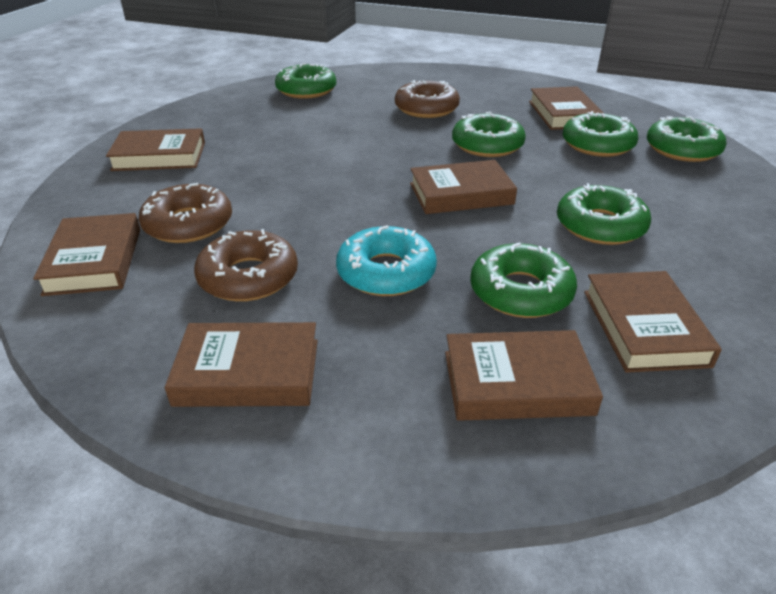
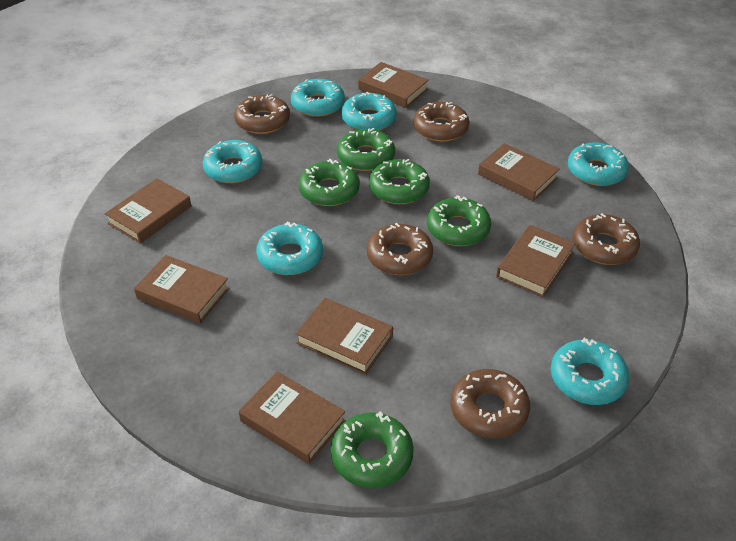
brown donut: [139,183,232,243] [194,229,298,302] [395,80,460,118] = 3 -> [234,94,290,134] [367,223,433,275] [413,102,469,142] [451,369,530,438] [572,213,640,265] = 5
green donut: [275,63,336,99] [452,112,526,157] [470,242,577,318] [557,183,651,245] [562,111,638,157] [647,116,727,162] = 6 -> [298,159,360,206] [331,411,414,488] [337,128,395,171] [369,159,430,204] [427,195,491,246] = 5
turquoise donut: [336,225,437,296] = 1 -> [203,140,263,183] [256,222,323,275] [291,79,345,117] [341,92,397,131] [551,338,629,405] [568,142,629,186] = 6

